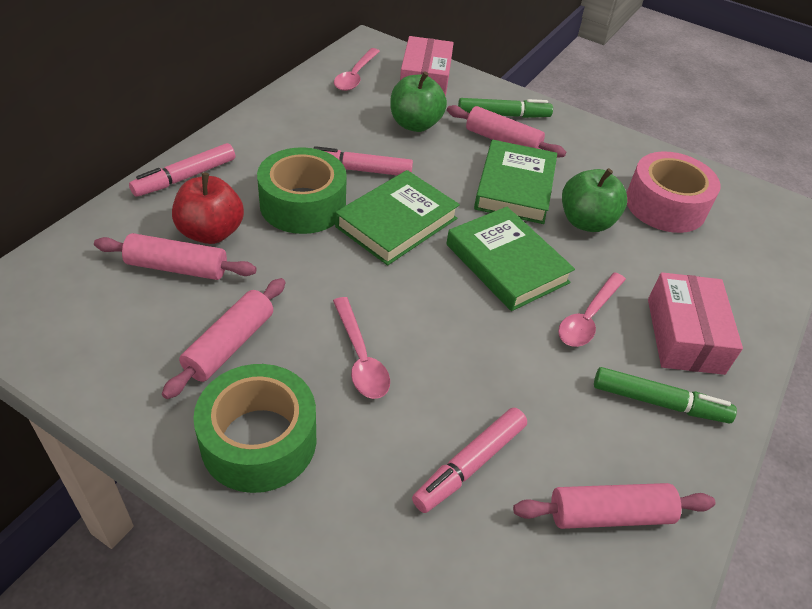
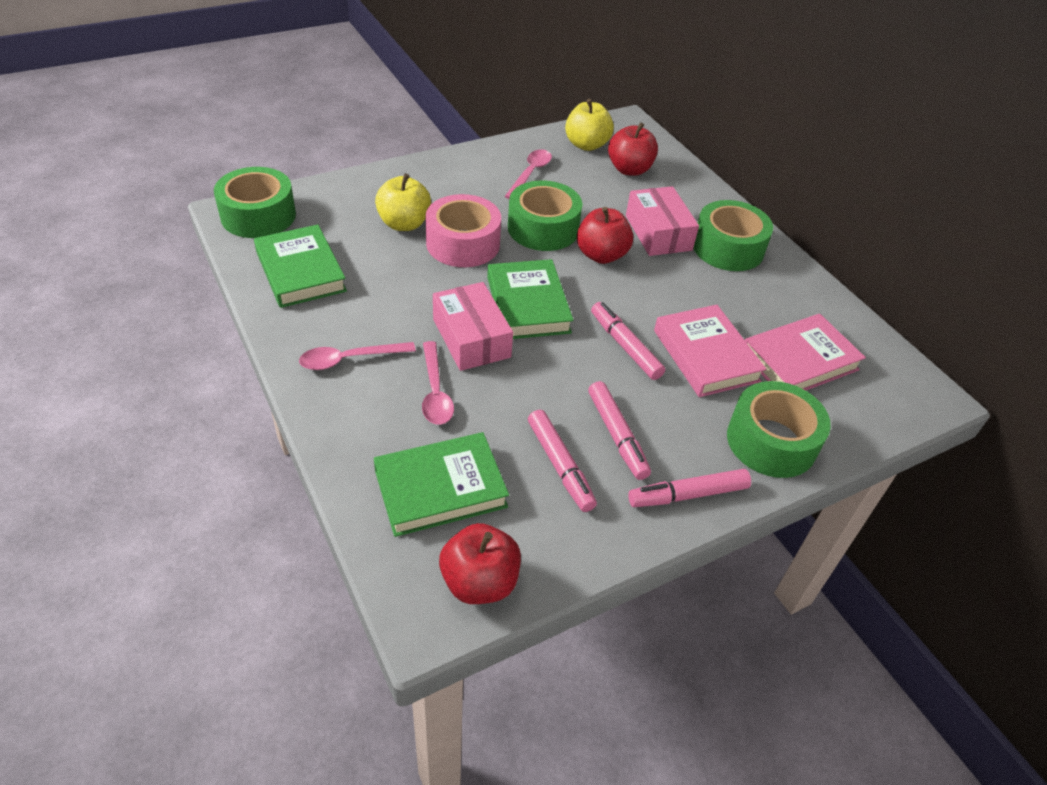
green apple: [390,71,447,132] [562,168,627,232] = 2 -> none = 0
green marker: [458,98,553,118] [594,367,737,423] = 2 -> none = 0
green tape: [193,364,316,493] [257,147,347,234] = 2 -> [214,167,296,238] [508,180,582,251] [693,200,773,271] [727,381,831,478] = 4
pink book: none = 0 -> [654,305,766,397] [745,314,866,390] = 2
pink marker: [129,143,235,197] [314,146,413,175] [412,407,527,513] = 3 -> [528,410,597,512] [588,381,651,480] [591,302,665,380] [628,469,751,507] = 4
pink rolling pin: [94,233,256,280] [162,278,285,399] [447,105,566,158] [513,483,715,529] = 4 -> none = 0
red apple: [172,173,244,244] = 1 -> [439,523,521,604] [577,207,633,264] [608,122,658,176] = 3
yellow apple: none = 0 -> [375,173,431,231] [565,99,614,151] = 2

